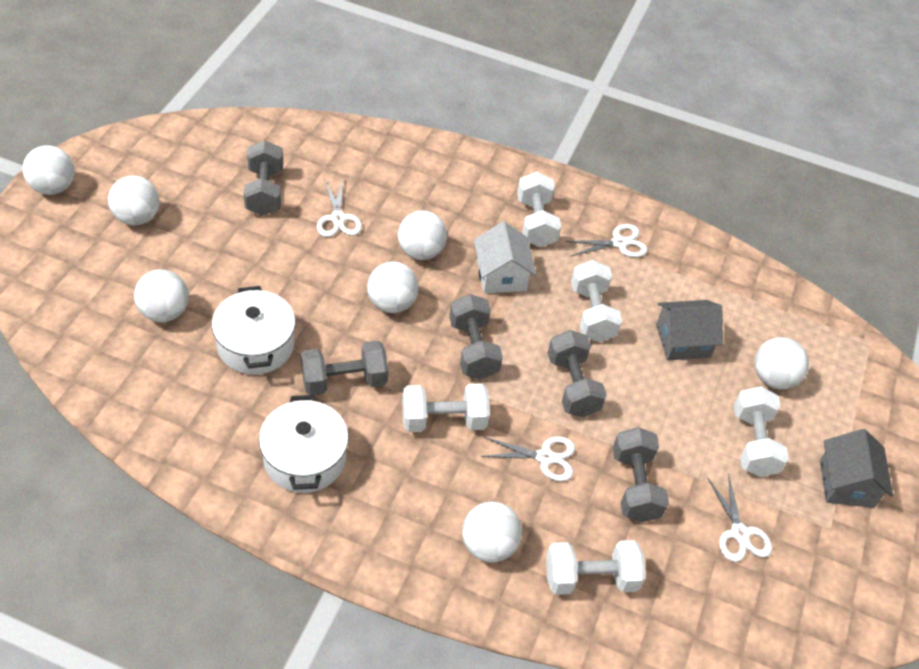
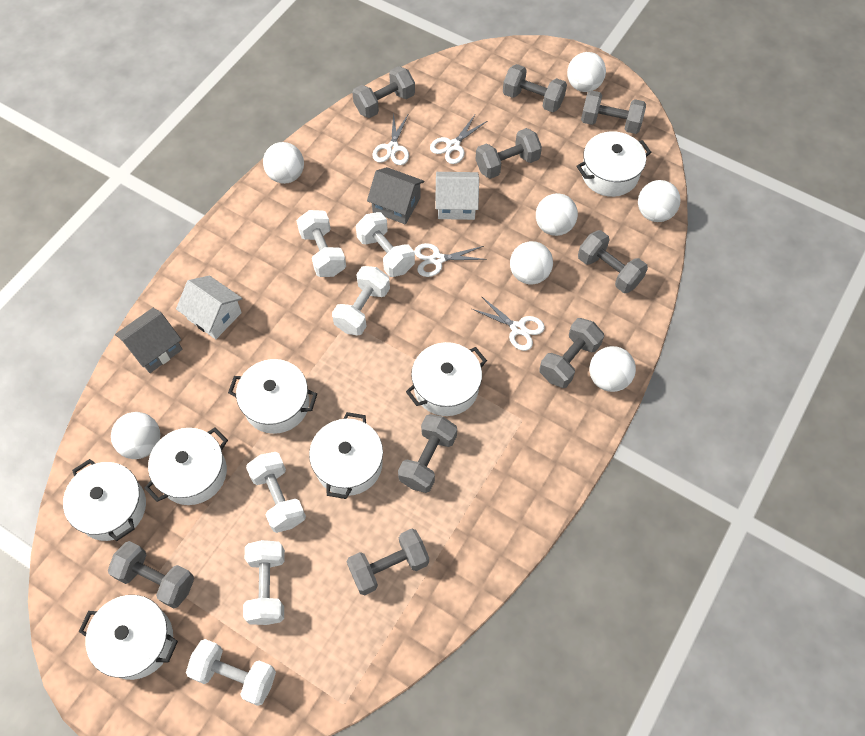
grey dumbbell: [243,140,283,216] [301,341,388,395] [449,294,503,379] [548,330,607,417] [613,427,669,522] = 5 -> [108,541,194,609] [347,529,429,595] [352,66,415,118] [398,414,457,493] [475,128,542,179] [503,64,567,112] [539,318,604,388] [578,230,648,293] [581,90,646,134] = 9
white dumbbell: [402,383,490,432] [517,172,561,247] [546,540,645,595] [571,260,622,342] [734,387,789,477] = 5 -> [186,639,276,706] [243,540,285,625] [246,452,306,533] [297,210,346,277] [332,266,390,336] [356,212,415,277] = 6
white house: [474,222,536,293] = 1 -> [176,275,242,339] [435,172,479,220] = 2
white pot: [212,286,296,375] [259,395,349,493] = 2 -> [63,459,146,541] [79,595,178,680] [144,428,228,505] [228,359,317,434] [309,412,383,499] [406,342,487,416] [577,131,651,197] = 7

